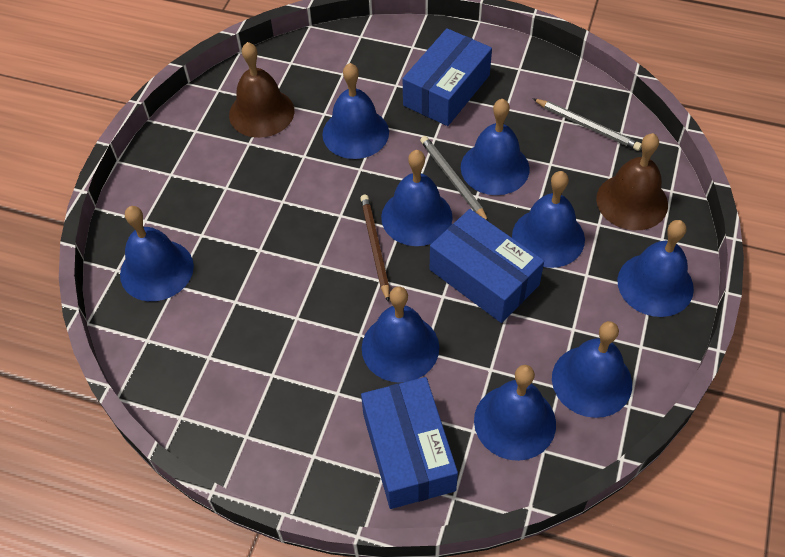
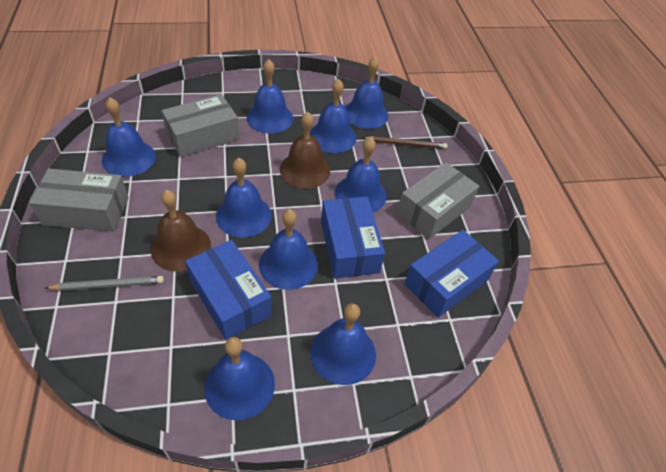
grey box: none = 0 -> [29,169,129,232] [162,94,239,157] [397,162,479,239] = 3
grey pencil: [420,136,489,222] [533,99,642,151] = 2 -> [45,276,164,291] = 1

